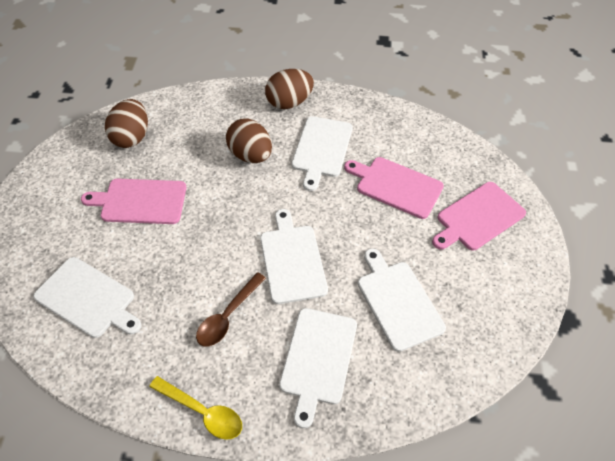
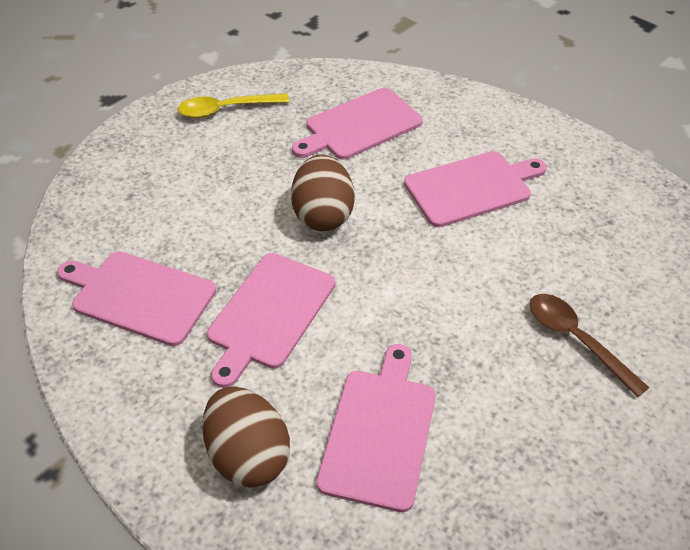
brown egg: [105,99,148,148] [226,118,272,163] [265,69,314,109] = 3 -> [202,386,290,488] [291,154,355,231] = 2
pink cutting board: [81,179,186,224] [344,157,444,219] [432,182,526,250] = 3 -> [57,251,216,346] [207,253,335,388] [292,88,423,159] [316,344,436,512] [404,151,547,227] = 5
white cutting board: [33,257,141,338] [260,209,328,304] [279,308,357,428] [292,116,353,191] [358,248,446,352] = 5 -> none = 0

